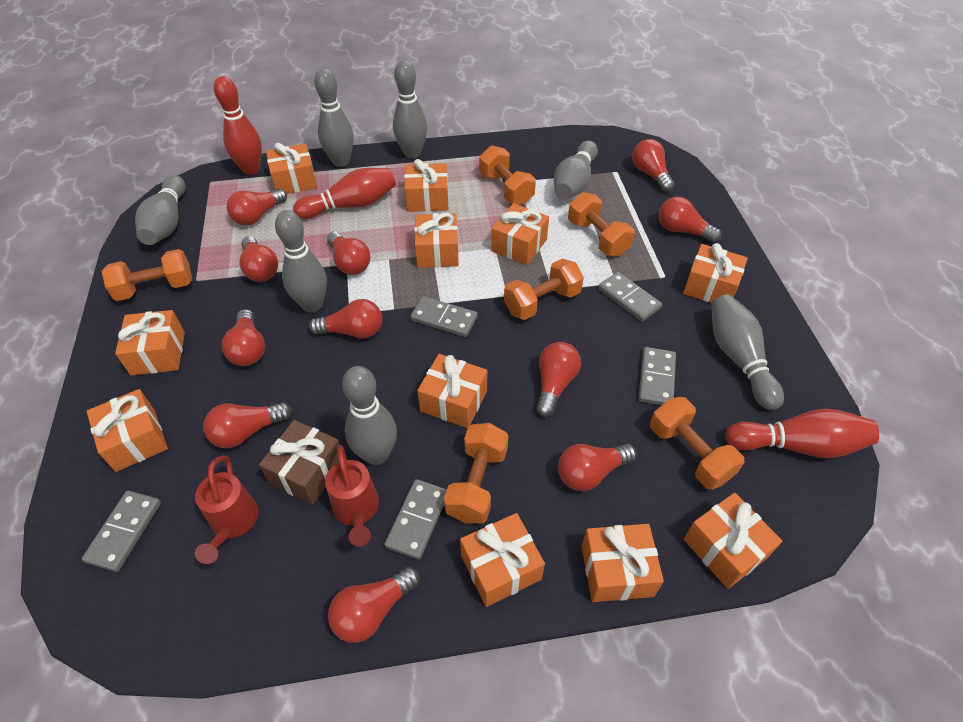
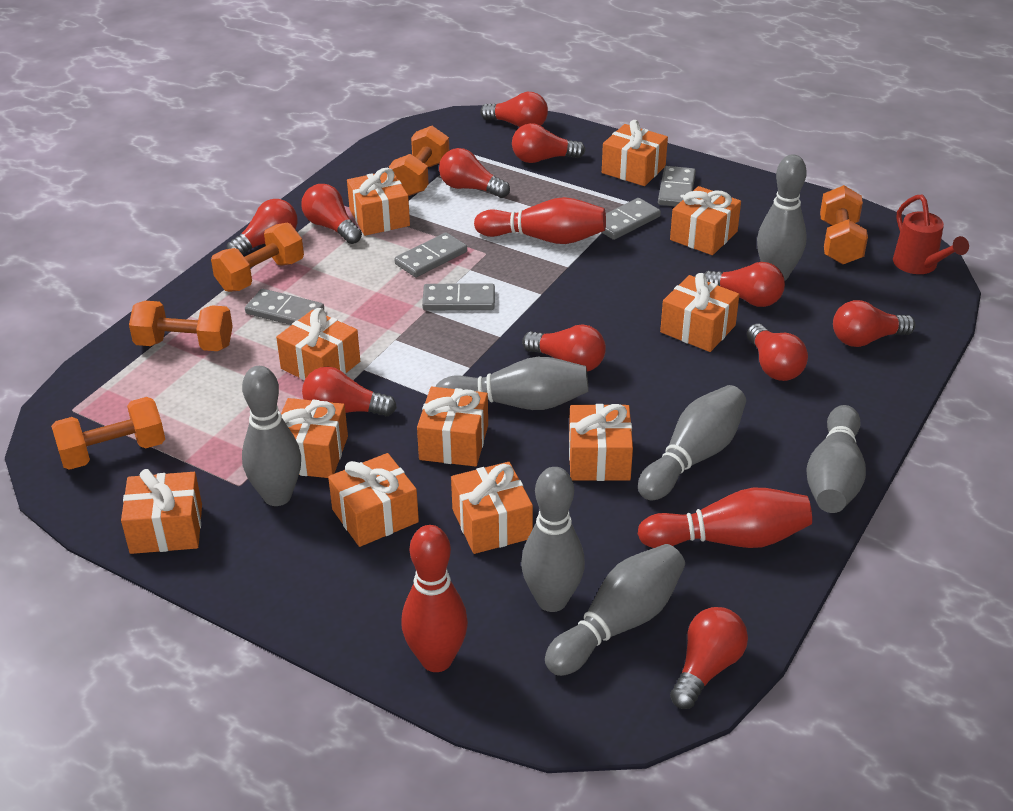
brown gift: [259,420,340,505] = 1 -> none = 0
orange dumbbell: [101,249,192,301] [444,423,508,523] [479,146,536,205] [504,259,584,320] [568,192,634,256] [650,397,745,490] = 6 -> [51,397,165,470] [129,301,233,351] [211,223,304,292] [389,126,449,196] [820,185,868,265] = 5
red watering can: [195,455,258,564] [325,445,379,546] = 2 -> [893,194,969,274] = 1

